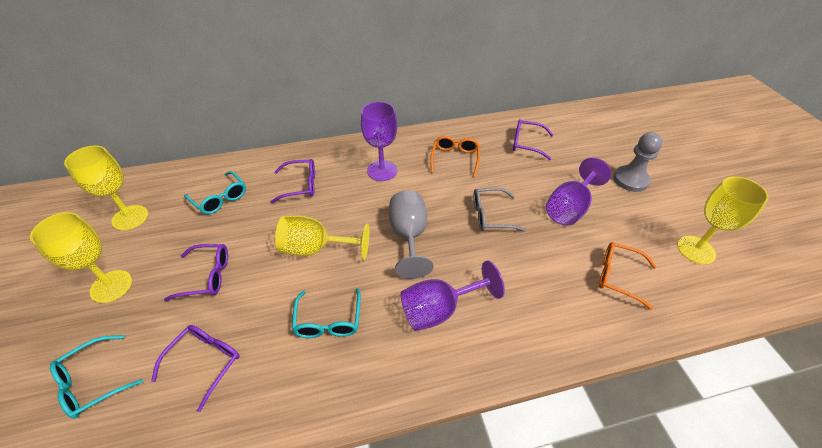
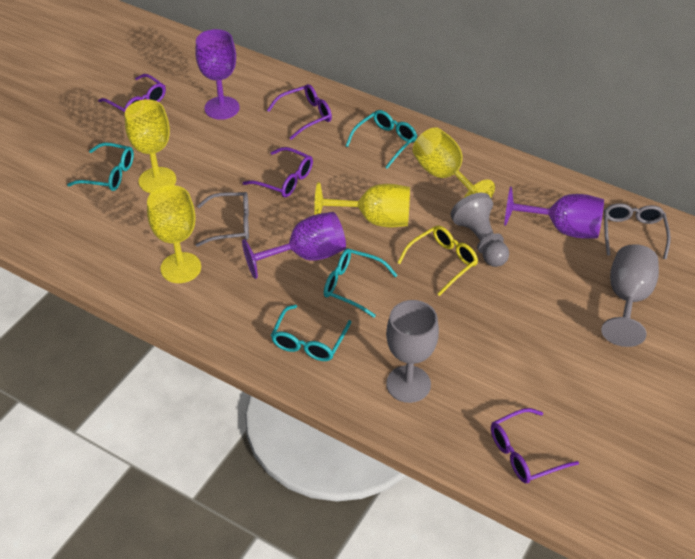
grey glasses: [473,188,526,232] = 1 -> [196,192,249,247] [604,203,671,259] = 2
grey goblet: [389,190,433,279] = 1 -> [386,300,439,403] [601,244,659,347] = 2
orange glasses: [430,136,480,177] [599,242,656,310] = 2 -> none = 0
turquoise glasses: [50,335,143,418] [184,171,246,214] [292,288,361,338] = 3 -> [67,142,134,191] [271,305,352,361] [324,249,397,318] [346,110,417,169] = 4
yellow glasses: none = 0 -> [397,226,478,296] = 1

